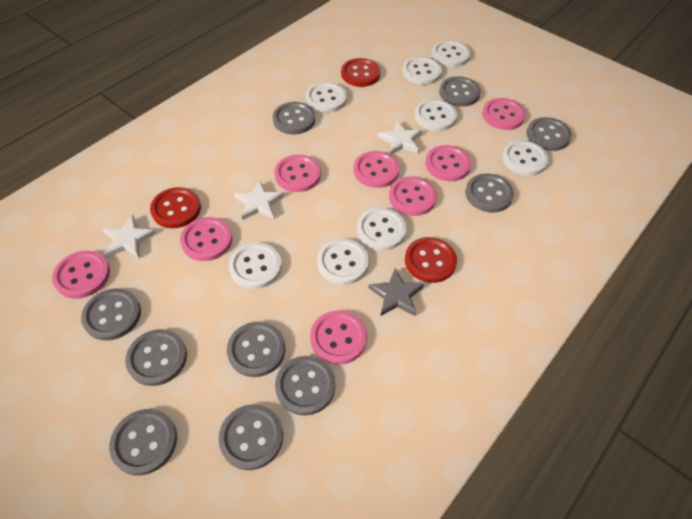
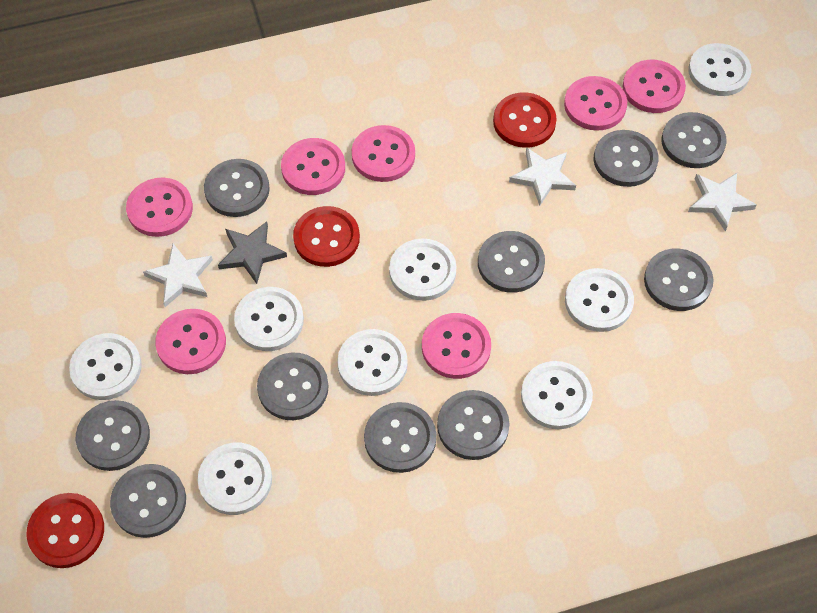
pink button: [52,251,110,299] [180,217,232,261] [274,155,321,192] [310,310,367,365] [354,151,400,188] [389,176,437,216] [425,145,471,181] [482,98,526,130] = 8 -> [126,178,193,237] [155,309,226,374] [281,138,345,195] [352,125,415,182] [422,313,491,379] [564,76,627,131] [623,60,686,113] = 7

